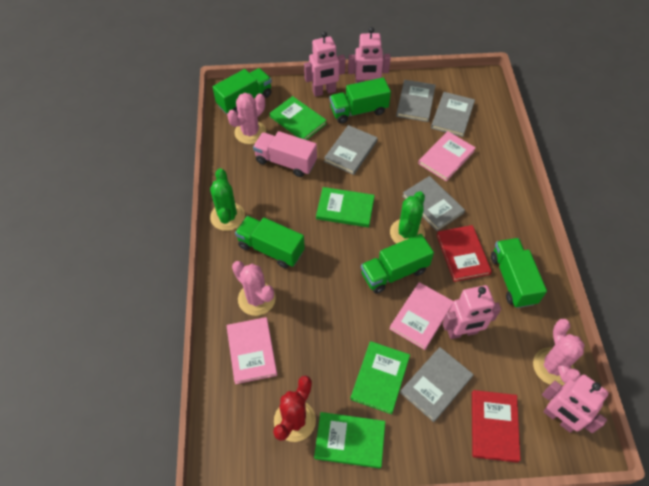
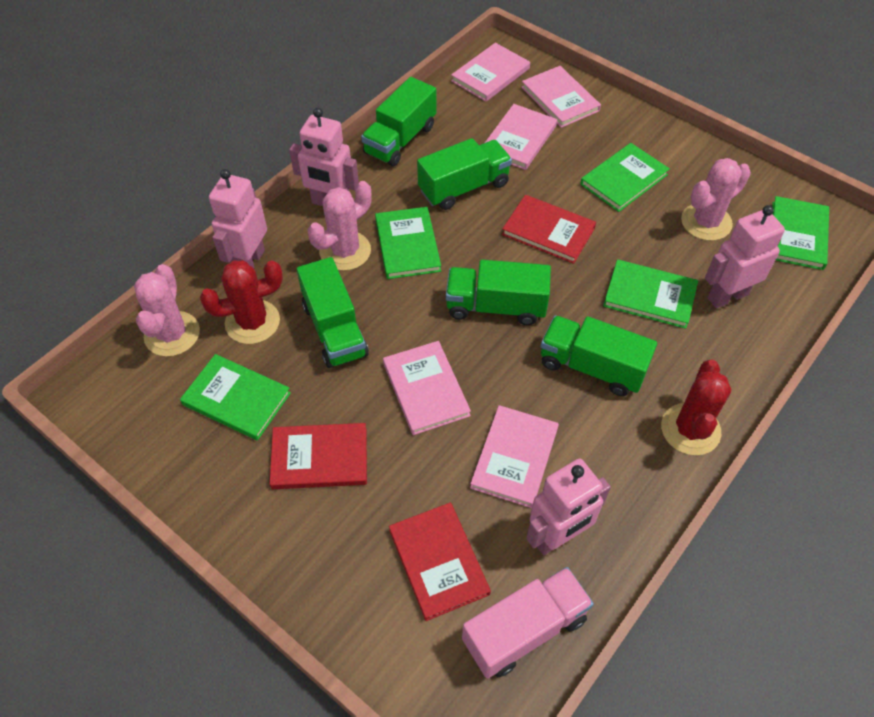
green book: [270,96,327,140] [314,412,385,469] [316,187,375,227] [351,341,410,414] = 4 -> [180,354,291,440] [375,207,441,279] [580,143,670,212] [603,259,698,329] [772,196,829,270] = 5
green cactus: [210,168,245,231] [390,191,425,244] = 2 -> none = 0
grey book: [324,125,378,175] [396,80,436,122] [400,347,474,422] [402,176,465,231] [431,92,475,137] = 5 -> none = 0
pink book: [226,317,277,384] [389,282,453,350] [418,131,476,181] = 3 -> [383,341,471,435] [451,43,530,102] [470,405,559,508] [485,104,557,170] [521,66,601,128] = 5
red book: [437,225,492,282] [472,390,521,463] = 2 -> [270,423,367,489] [389,503,491,621] [502,195,596,264] = 3
red cactus: [273,376,316,442] = 1 -> [200,260,283,344] [661,359,732,455] = 2

